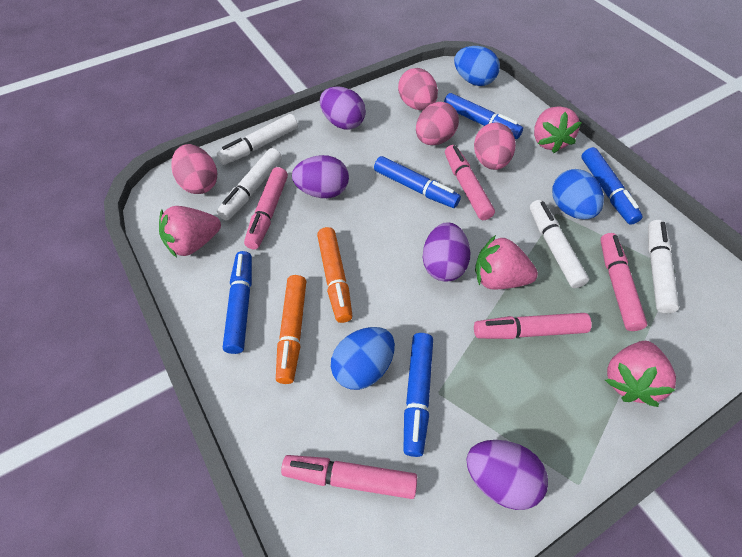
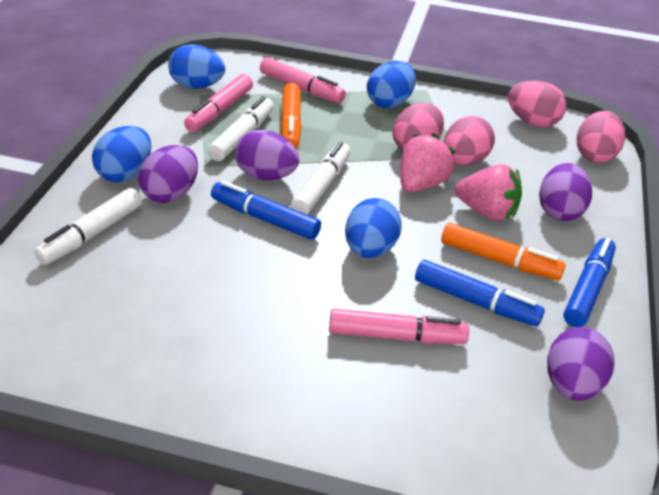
blue egg: [331,327,395,390] [454,46,500,86] [552,169,604,219] = 3 -> [92,126,151,182] [168,44,225,89] [345,198,402,258] [367,61,416,108] = 4
blue marker: [223,251,252,354] [374,156,461,208] [403,333,433,457] [444,93,523,139] [581,147,643,225] = 5 -> [211,181,321,240] [415,260,545,326] [564,238,616,327] = 3
pink marker: [244,167,288,249] [281,455,417,499] [445,145,495,220] [474,313,592,339] [600,233,647,331] = 5 -> [184,74,253,132] [260,57,346,103] [329,309,469,344] = 3
pink strawberry: [159,206,221,258] [475,235,538,290] [534,106,582,153] [605,341,676,407] = 4 -> [400,133,455,192] [455,164,522,221] = 2
white marker: [217,114,298,165] [217,148,282,221] [530,200,589,288] [648,220,679,314] = 4 -> [34,188,142,265] [208,96,274,161] [291,141,350,215] = 3

